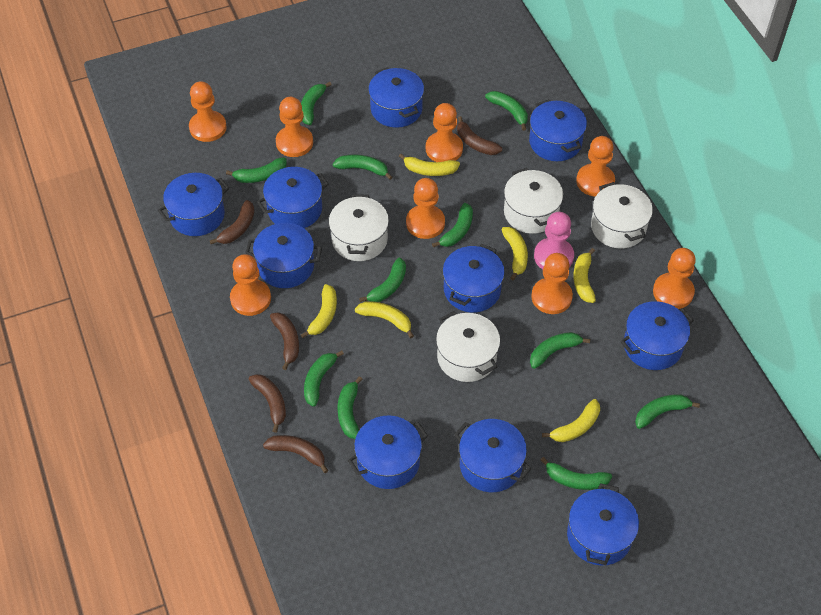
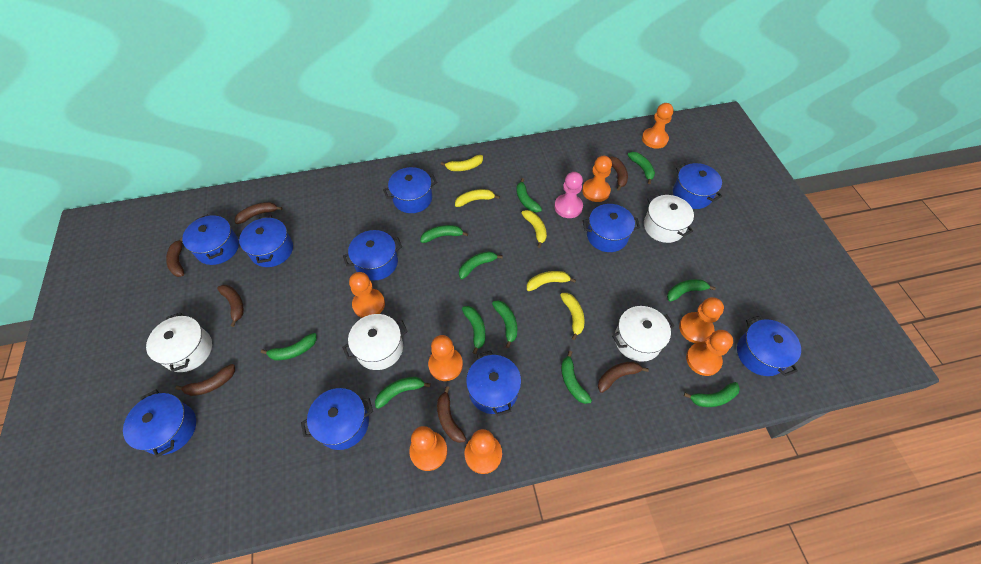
brown banana: [210,200,255,244] [249,374,286,433] [263,435,328,473] [270,312,299,370] [457,116,502,155] = 5 -> [166,236,184,277] [175,364,235,396] [217,284,244,327] [235,202,283,224] [437,386,466,443] [598,361,649,393] [609,156,628,191] = 7
yellow banana: [301,284,337,338] [355,301,414,338] [399,154,460,176] [502,227,528,280] [542,399,600,442] [573,248,596,303] = 6 -> [440,155,483,171] [455,189,500,207] [521,210,547,248] [527,271,576,291] [560,293,584,340] = 5

